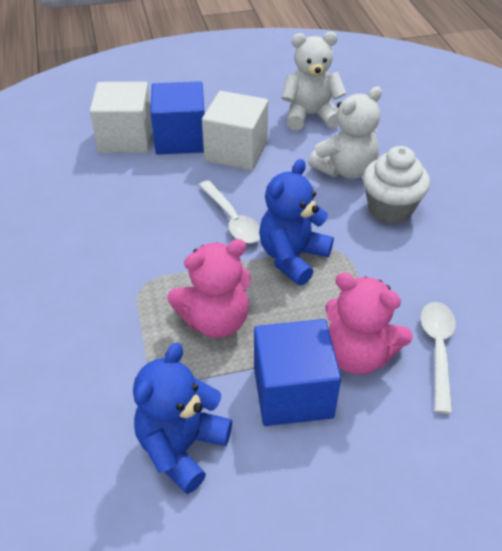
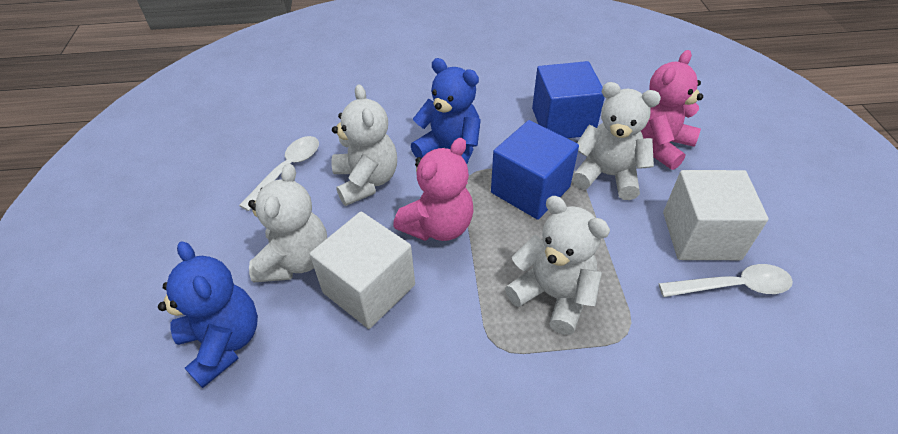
white cupcake: [363,146,430,224] = 1 -> none = 0
white teddy bear: [282,32,346,130] [309,86,382,179] = 2 -> [248,164,327,283] [332,84,397,206] [505,196,610,335] [572,82,661,200] = 4

